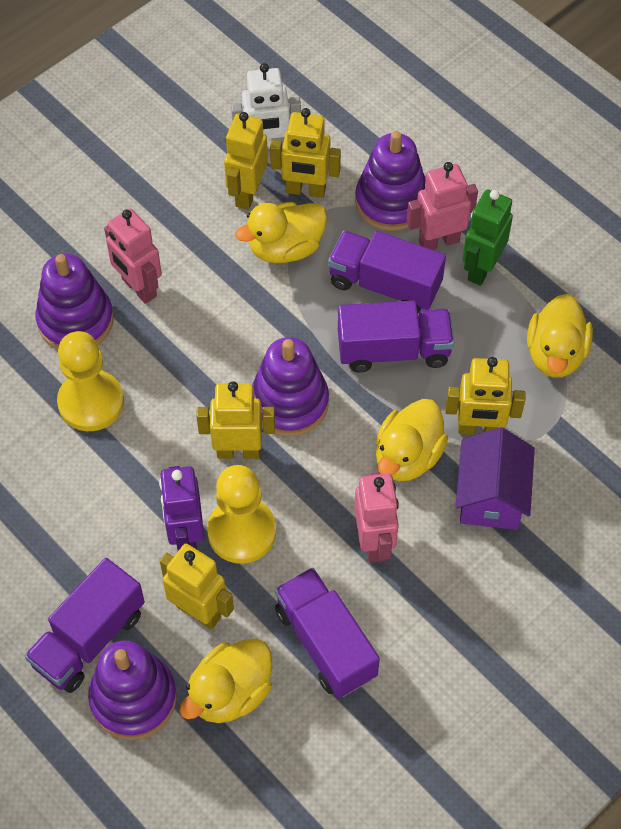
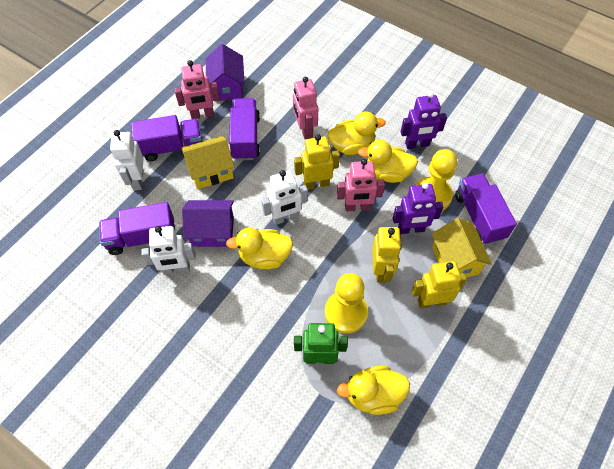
purple house: [456,427,535,530] = 1 -> [182,200,234,247] [206,44,245,101] = 2
purple robot: [159,466,204,551] = 1 -> [393,183,443,234] [401,92,447,149] = 2
purple stacking toy: [35,254,114,350] [88,641,177,740] [252,337,329,436] [355,131,425,231] = 4 -> none = 0
white robot: [231,63,301,146] = 1 -> [110,130,144,190] [141,226,196,275] [262,170,308,225] = 3
yellow house: none = 0 -> [181,136,235,189] [432,218,492,278] = 2
yellow robot: [160,544,234,630] [196,382,275,459] [224,112,268,210] [270,108,341,198] [445,357,525,435] = 5 -> [294,134,340,189] [372,227,402,282] [412,261,467,309] = 3

